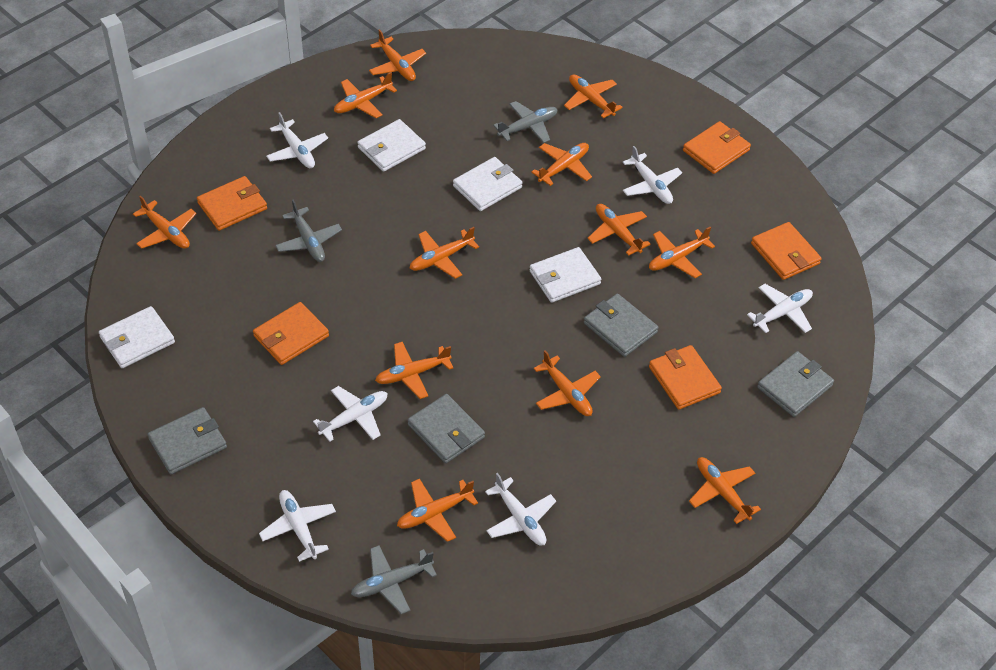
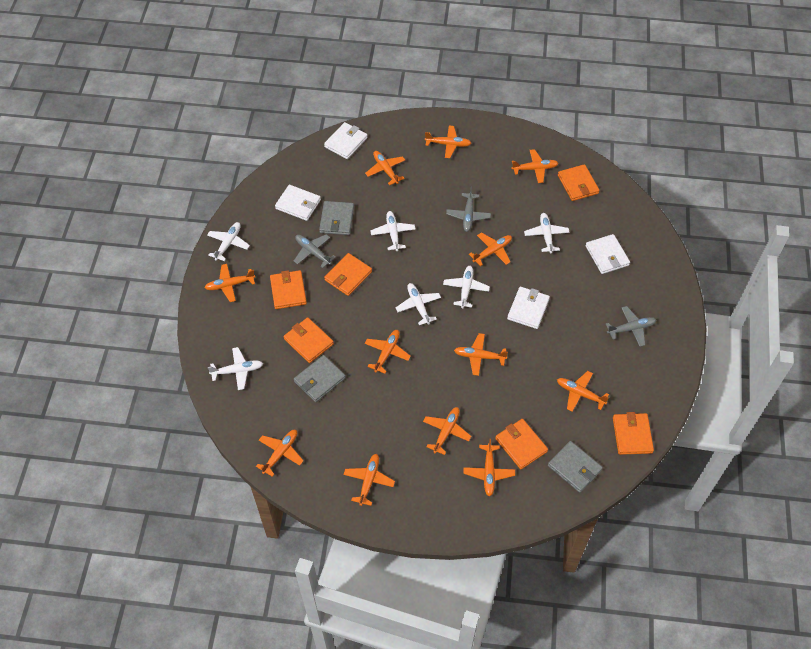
grey wallet: [148,407,227,474] [408,394,485,463] [584,294,659,357] [757,351,834,417] = 4 -> [294,355,346,402] [319,201,354,235] [548,441,603,493] = 3
orange wallet: [197,176,267,231] [253,302,329,365] [649,345,722,410] [683,121,751,174] [751,222,822,280] = 5 -> [270,270,307,309] [284,317,334,363] [324,253,372,296] [495,419,548,469] [558,164,600,201] [613,412,654,455] = 6

